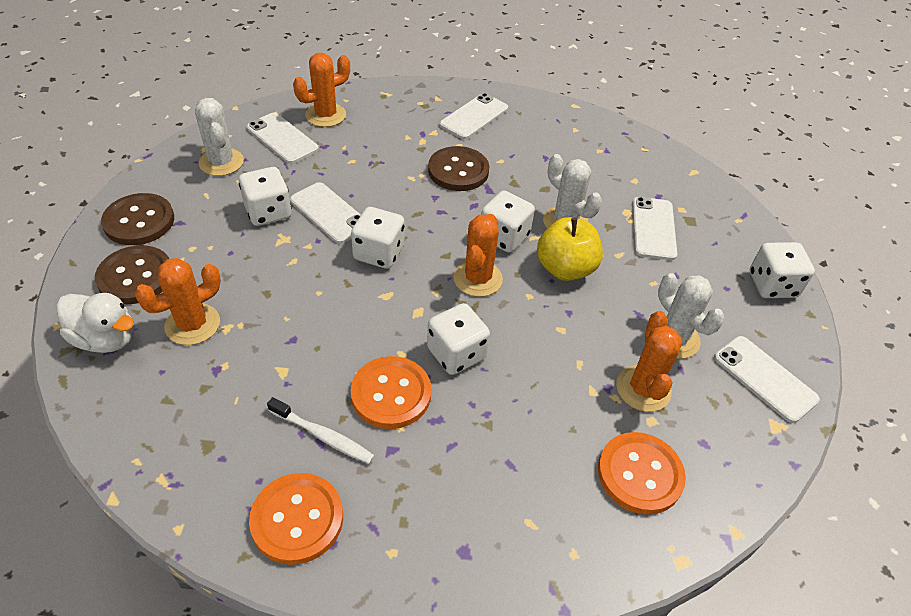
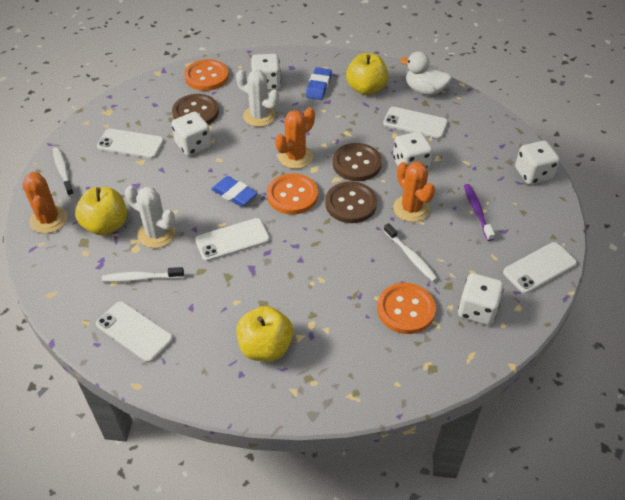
blue eraser: none = 0 -> [211,176,257,207] [306,67,332,100] = 2
orange cactus: [135,258,221,345] [293,53,350,127] [453,214,503,297] [616,311,682,412] = 4 -> [22,172,68,233] [275,107,315,169] [393,162,435,222] = 3
purple toothbrush: none = 0 -> [464,184,495,241] = 1
white cactus: [195,98,244,176] [543,154,602,228] [658,273,725,359] = 3 -> [125,186,176,248] [236,70,279,127] = 2
white toothbrush: [267,397,375,464] = 1 -> [53,147,74,196] [102,267,184,282] [384,223,438,282] = 3
yellow apple: [537,217,603,281] = 1 -> [75,187,127,235] [237,306,294,362] [346,53,388,95] = 3

